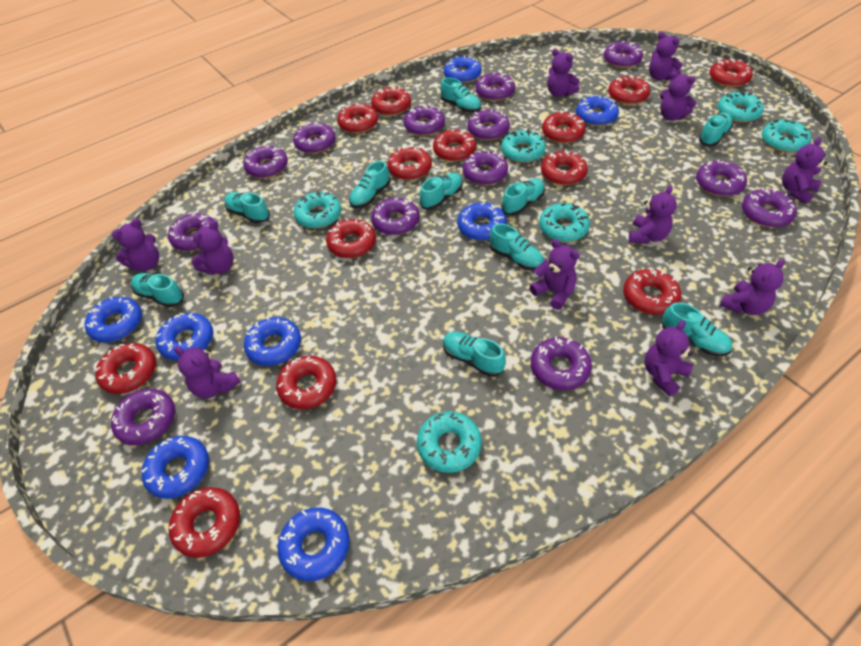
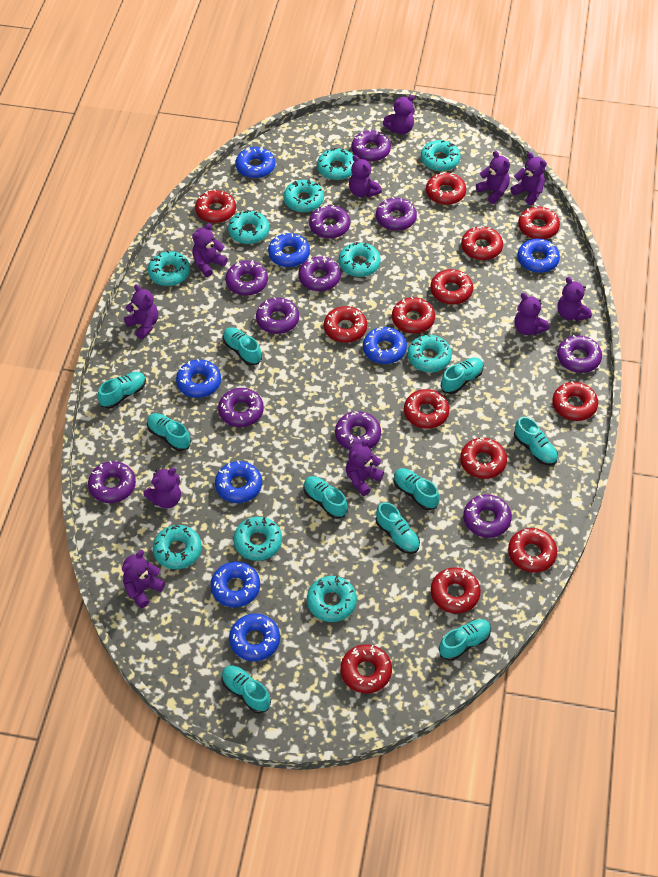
purple donut: [111,389,175,445] [168,213,218,251] [243,145,288,178] [293,122,336,154] [371,198,419,235] [404,104,445,136] [463,150,508,185] [467,109,510,140] [476,73,515,101] [531,336,592,390] [604,41,643,68] [696,160,747,196] [742,188,797,227] = 13 -> [88,461,136,503] [218,388,264,427] [225,260,268,296] [256,297,299,334] [298,256,341,291] [309,205,350,238] [335,411,381,450] [351,129,391,162] [376,197,417,231] [463,494,512,538] [557,335,602,373] = 11
turquoise donut: [294,190,341,229] [417,411,482,473] [501,129,546,163] [539,203,590,242] [718,91,764,123] [762,119,811,152] = 6 -> [148,250,190,286] [153,525,202,569] [228,210,269,244] [234,517,282,561] [283,179,324,212] [307,576,357,622] [317,148,354,180] [339,242,381,277] [407,334,452,372] [421,140,460,171] = 10

